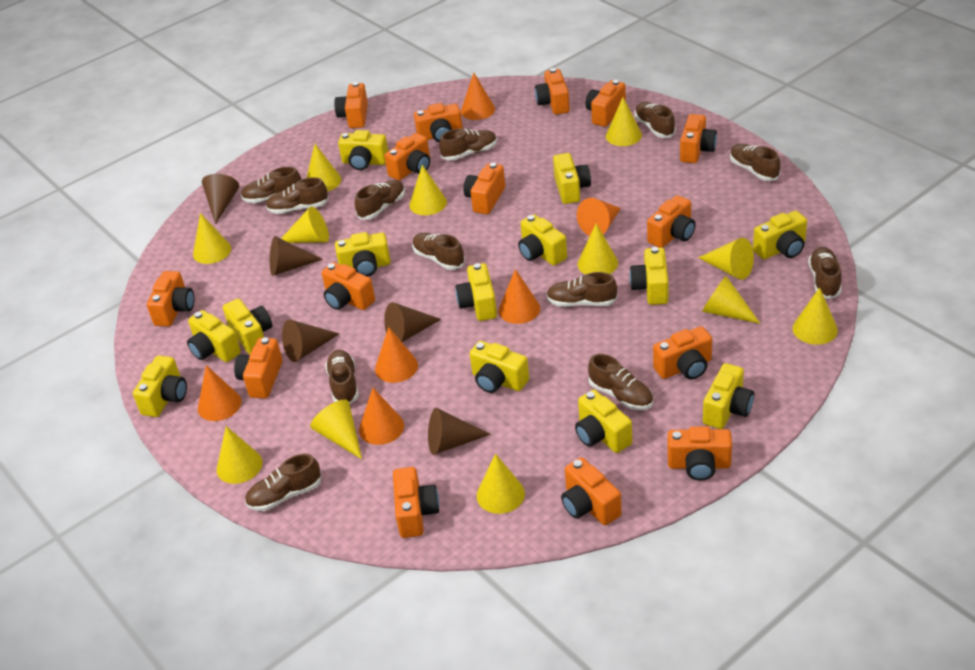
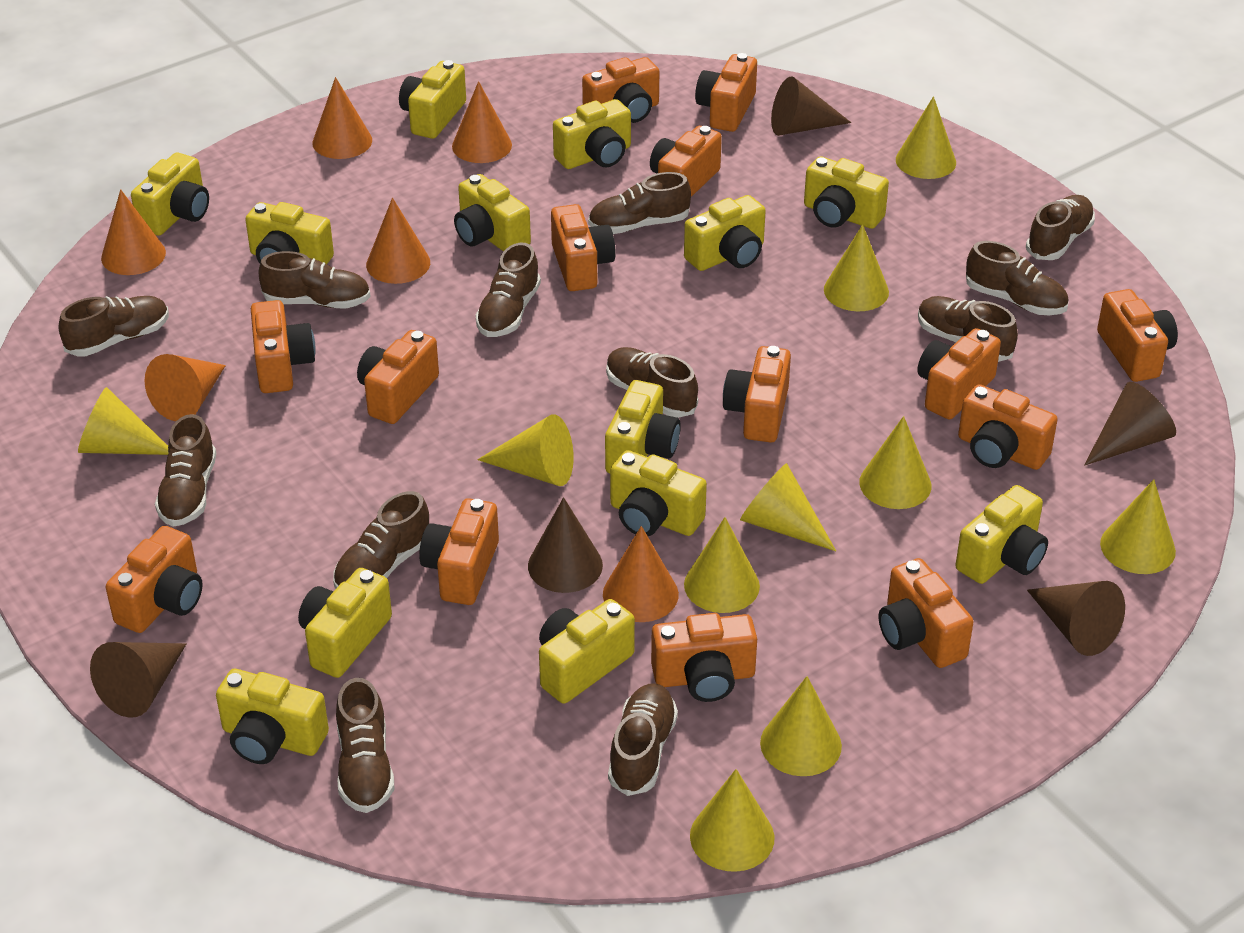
orange camera: [147,271,194,326] [234,337,283,398] [322,262,375,310] [334,82,368,128] [385,133,430,181] [393,467,439,538] [414,103,463,142] [463,163,505,214] [535,68,570,115] [561,457,622,526] [585,80,626,127] [647,195,696,248] [653,326,712,380] [668,426,732,481] [680,114,717,163] = 15 -> [106,526,203,633] [251,300,316,393] [357,330,439,424] [419,498,499,605] [551,204,616,291] [582,57,659,123] [650,126,722,197] [651,613,757,702] [695,53,757,132] [723,346,791,443] [878,558,973,668] [917,328,1001,419] [958,384,1058,470] [1097,289,1178,382] = 14
yellow cone: [193,213,231,264] [216,426,263,484] [281,206,329,243] [307,144,341,192] [310,400,362,459] [410,165,447,215] [477,454,525,514] [577,223,618,275] [606,97,642,146] [698,238,754,280] [702,276,761,324] [792,288,838,345] = 12 -> [78,387,169,455] [477,414,574,486] [684,517,760,613] [690,769,774,872] [740,463,836,551] [760,676,842,776] [824,224,889,311] [859,416,932,509] [896,96,956,179] [1100,479,1176,574] = 10

